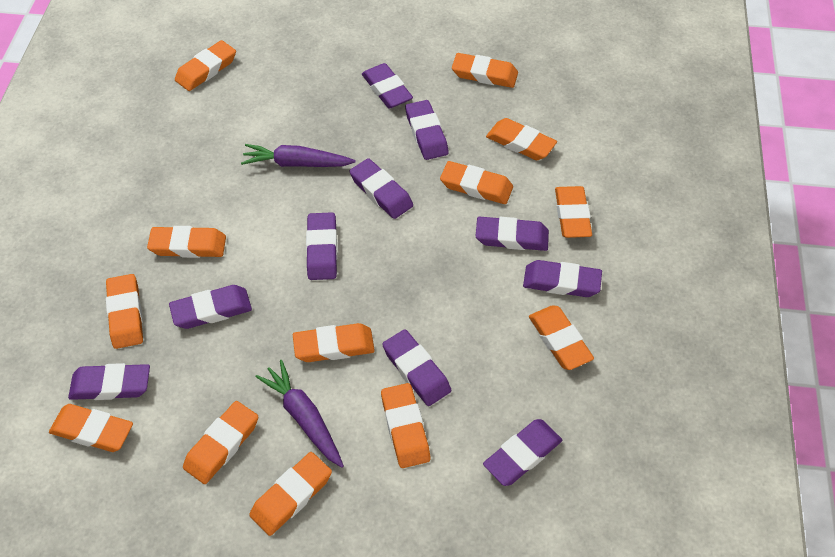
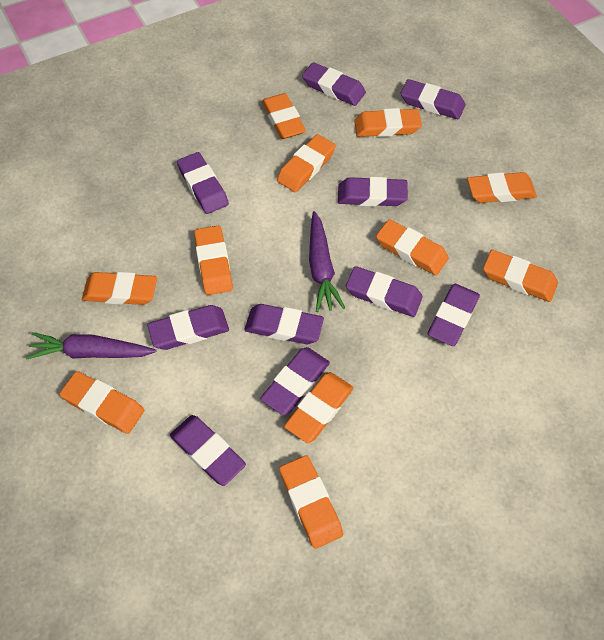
orange eraser: [49,404,133,452] [106,274,143,349] [147,226,226,258] [175,40,236,91] [183,401,258,484] [249,452,332,536] [293,323,375,362] [381,383,431,468] [440,161,513,204] [452,53,518,88] [486,118,557,160] [529,305,594,370] [555,186,592,238] = 13 -> [59,371,144,434] [82,272,157,305] [194,226,233,295] [262,93,306,139] [277,134,336,192] [279,455,343,549] [284,372,354,443] [354,108,422,137] [376,219,449,276] [467,172,537,203] [483,250,558,302] = 11

